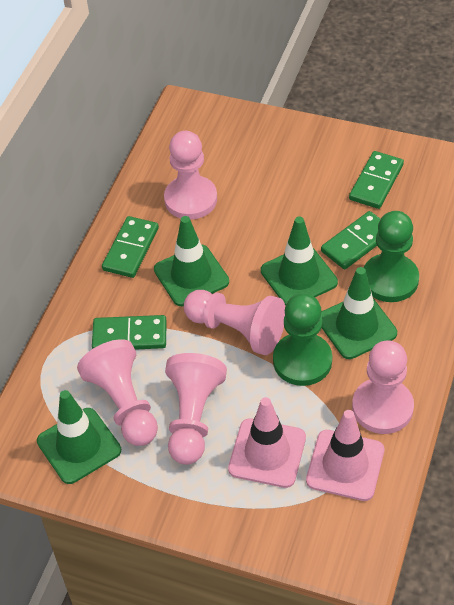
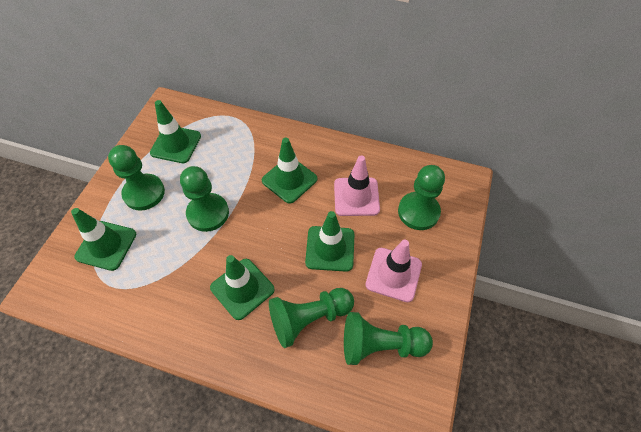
green domino: [92,315,167,350] [102,216,159,278] [321,211,380,269] [349,151,404,209] = 4 -> none = 0
green pawn: [273,293,332,386] [364,211,419,302] = 2 -> [108,145,165,211] [180,166,229,232] [269,288,354,348] [344,312,433,365] [398,165,445,230] = 5
green traffic cone: [37,390,121,484] [154,216,229,306] [261,216,338,306] [321,267,397,359] = 4 -> [71,208,136,271] [150,100,201,163] [210,255,275,320] [262,137,317,204] [305,211,355,272] = 5
pink pawn: [77,339,158,446] [164,131,217,220] [165,353,227,465] [184,290,285,355] [352,341,414,434] = 5 -> none = 0

